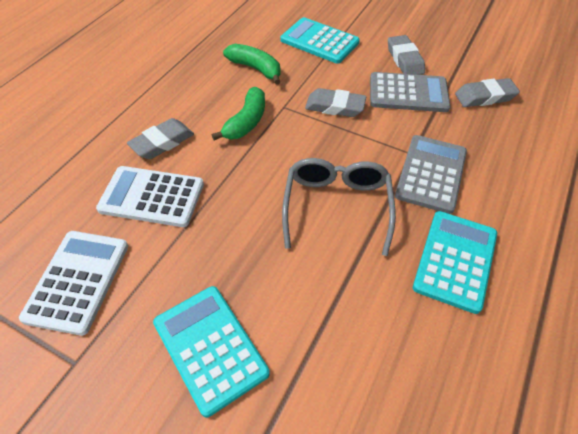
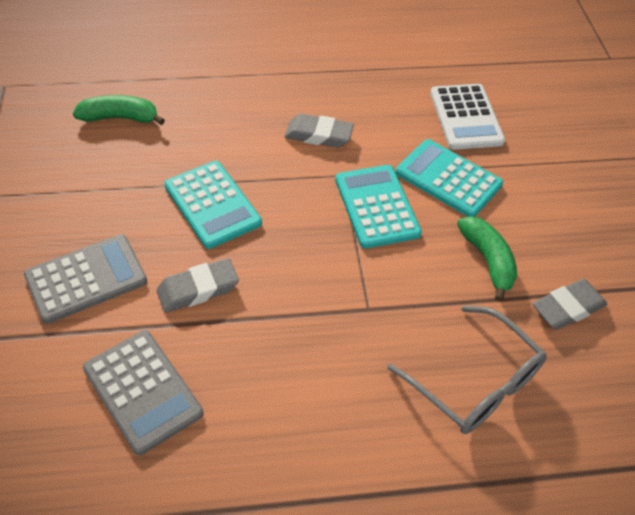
grey eraser: [127,118,194,159] [305,88,366,117] [388,35,425,75] [455,78,520,107] = 4 -> [157,258,239,313] [284,114,354,148] [532,279,607,330] = 3
white calculator: [19,231,128,336] [96,166,204,227] = 2 -> [430,84,505,150] = 1

